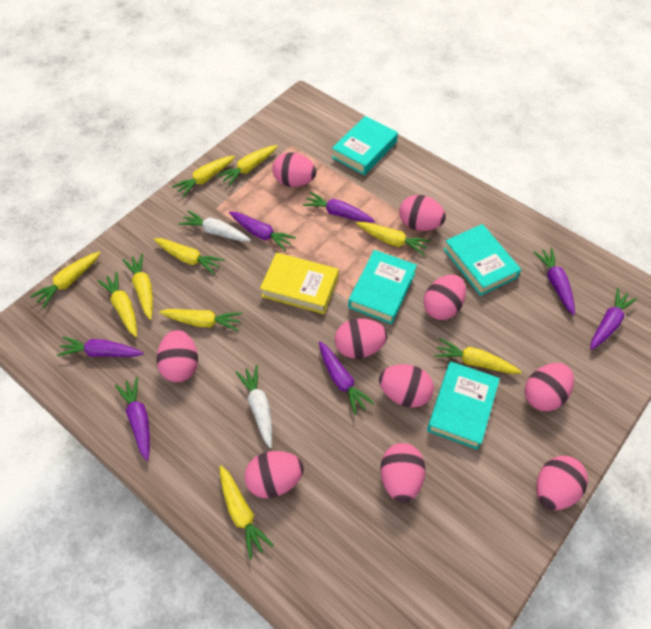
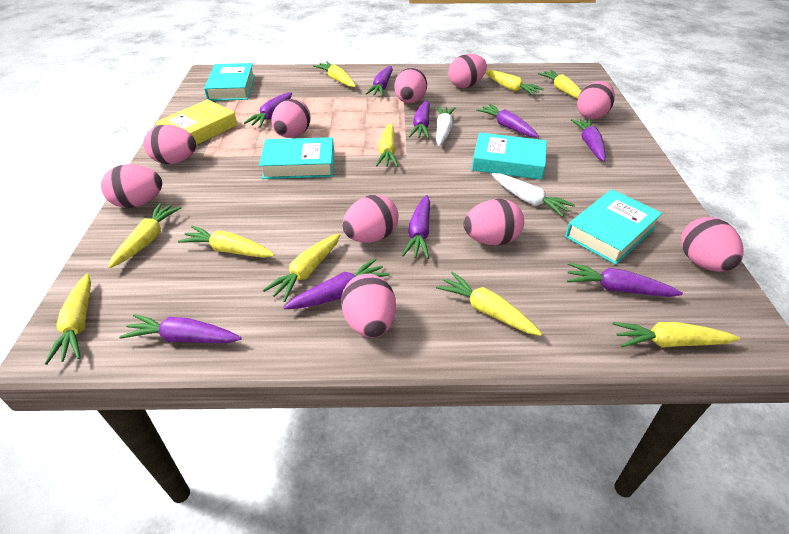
purple carrot: [57,337,144,357] [115,377,150,461] [229,212,296,251] [303,192,375,223] [319,341,375,415] [534,248,575,315] [590,288,638,350] = 7 -> [119,314,242,343] [244,92,292,127] [283,258,390,309] [365,66,393,96] [402,195,430,259] [409,100,430,139] [476,104,539,137] [567,262,683,297] [571,119,606,161] = 9

